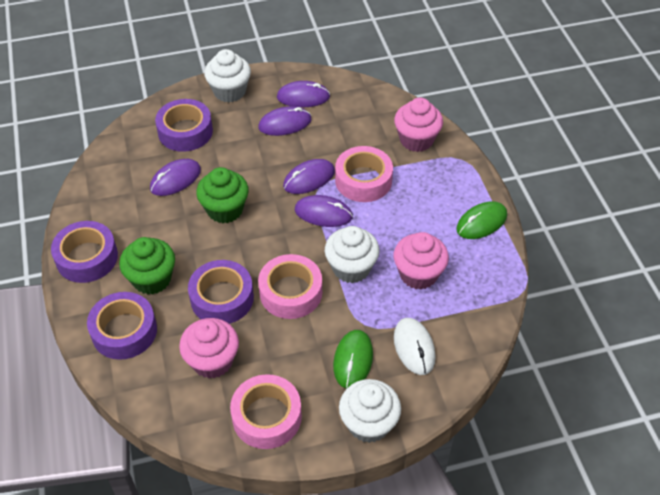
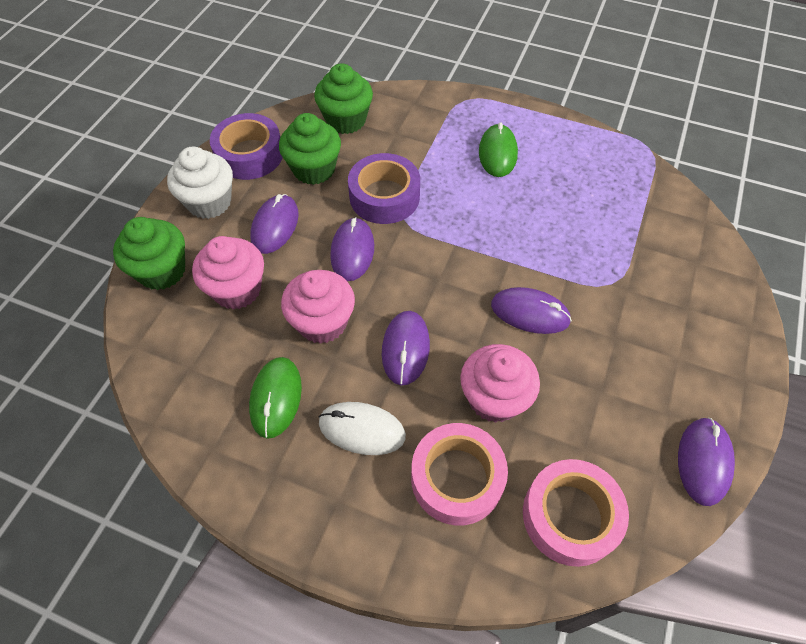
green cupcake: [119,237,175,295] [196,167,249,223] = 2 -> [113,217,185,290] [279,113,341,185] [314,63,373,134] = 3
pink tape: [230,374,302,449] [258,254,322,319] [335,146,393,202] = 3 -> [411,423,508,525] [523,459,629,567] = 2
purple tape: [51,221,118,283] [87,292,157,360] [155,99,213,152] [188,260,254,324] = 4 -> [210,113,283,180] [348,153,420,224] = 2
white cupcake: [204,49,251,103] [325,226,379,283] [339,379,401,443] = 3 -> [167,147,233,219] = 1

